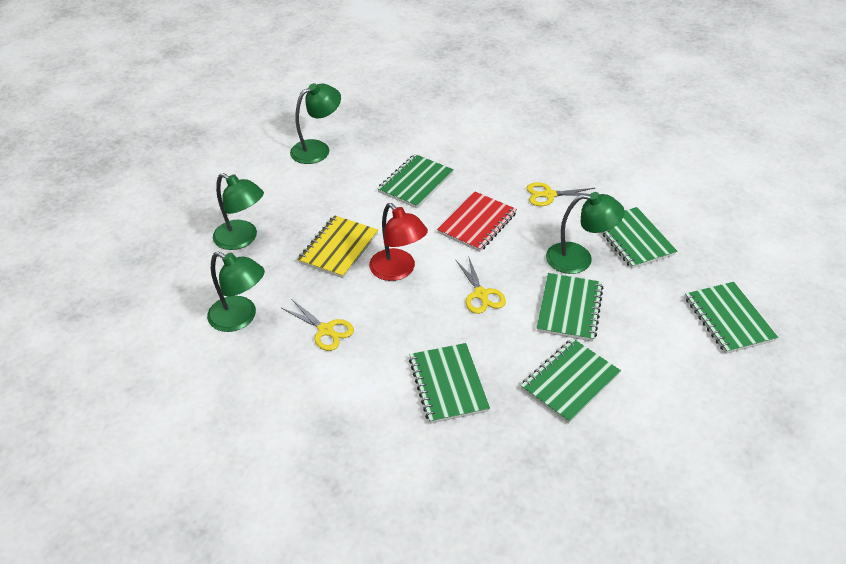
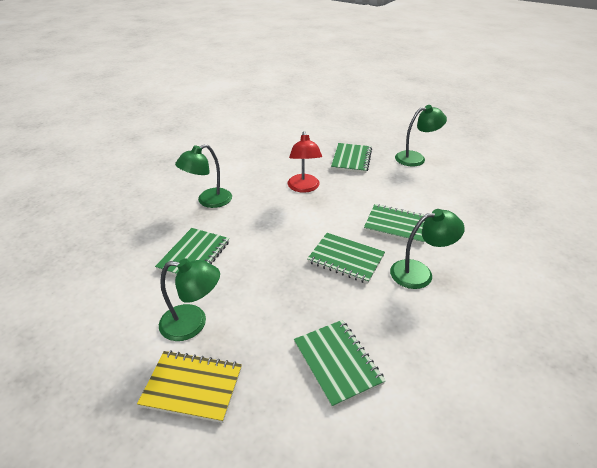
green notebook: [377,154,454,208] [409,343,490,424] [521,339,621,424] [537,273,603,342] [601,207,677,269] [685,282,778,354] = 6 -> [155,228,229,276] [294,320,386,408] [307,233,385,284] [331,143,372,173] [364,204,425,245] = 5
red notebook: [437,192,517,252] = 1 -> none = 0
yellow scissors: [282,300,354,351] [456,256,506,314] [527,182,595,206] = 3 -> none = 0

